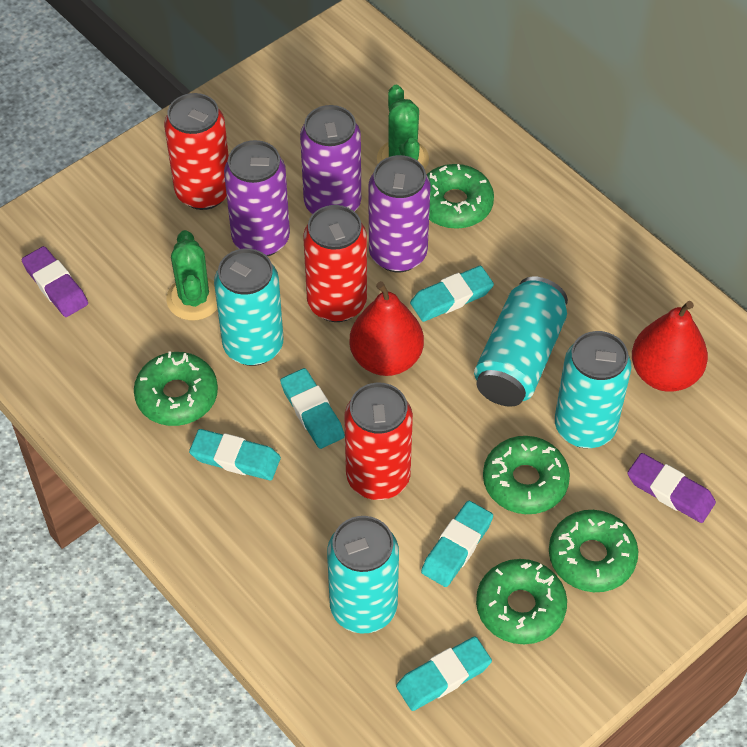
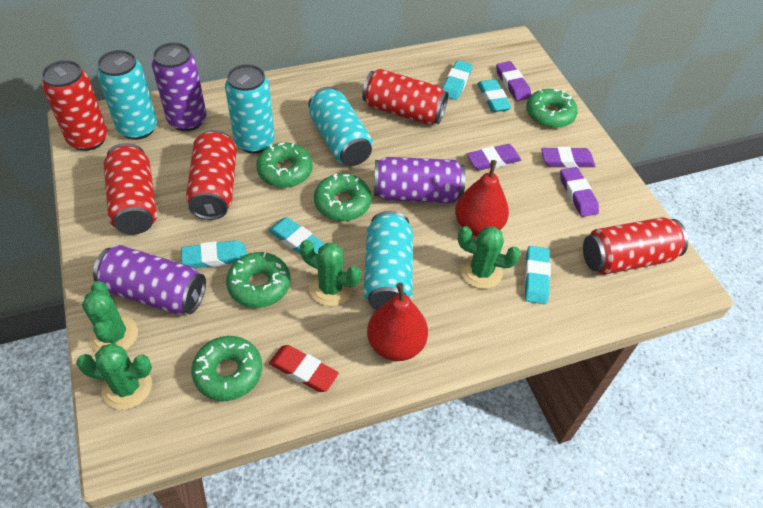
green cactus: [166,230,217,321] [377,85,429,169] = 2 -> [76,343,152,410] [82,281,138,352] [300,240,361,306] [458,226,521,289] = 4
purple eraser: [22,246,88,317] [627,453,716,523] = 2 -> [467,144,521,171] [496,61,531,101] [541,147,595,168] [560,167,599,217] = 4
red can: [164,93,229,210] [303,205,367,322] [344,383,413,500] = 3 -> [42,60,108,151] [104,143,157,235] [186,130,237,220] [362,69,448,124] [583,217,688,275] = 5
red eraser: none = 0 -> [269,345,339,392] = 1

